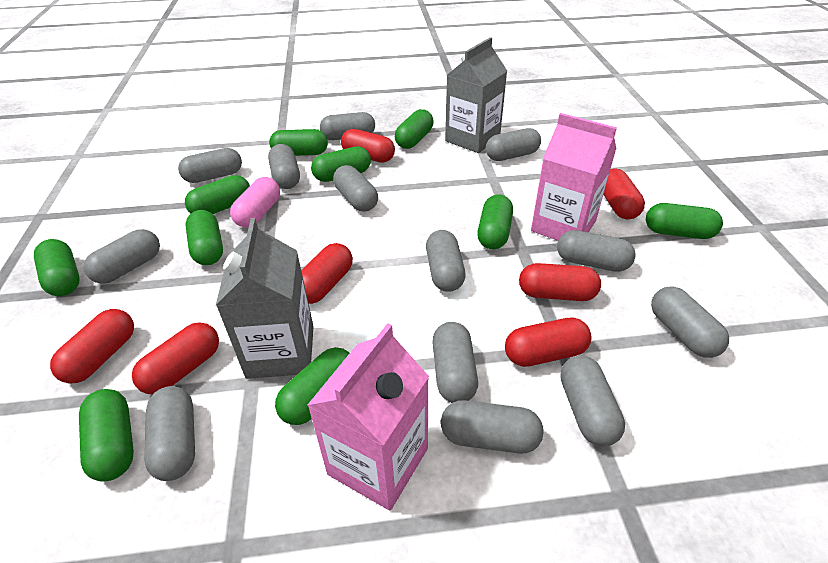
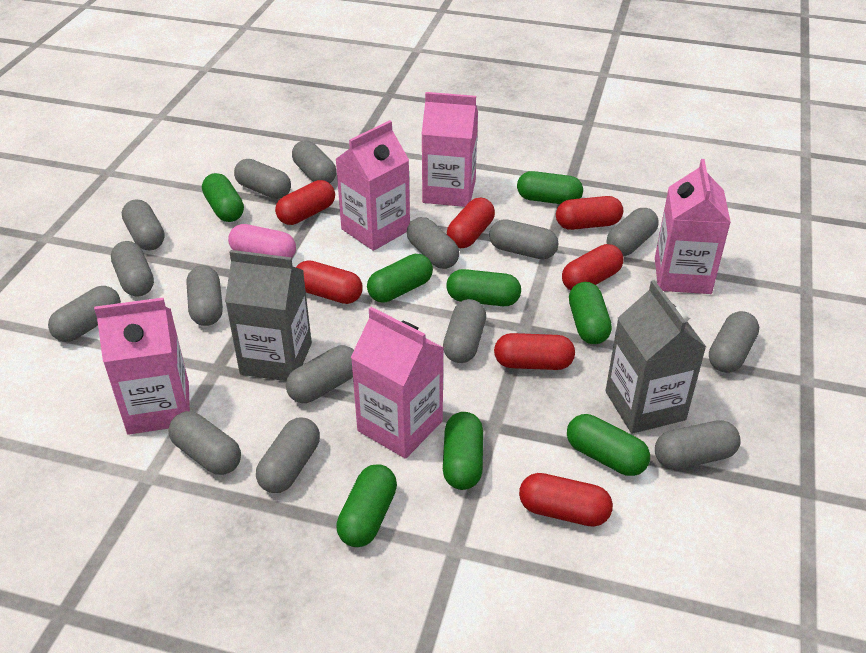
green capsule: [34,239,80,296] [79,389,134,482] [185,175,250,214] [185,210,223,265] [269,129,328,156] [275,347,349,425] [311,146,371,182] [395,109,434,149] [477,194,513,249] [646,203,723,239] = 10 -> [202,173,244,222] [336,464,397,547] [367,254,433,303] [443,412,483,490] [447,269,521,306] [517,171,583,204] [567,414,650,476] [569,282,612,344] = 8
grey capsule: [83,229,160,284] [144,386,195,481] [178,148,242,183] [268,144,300,189] [320,112,375,140] [333,165,378,212] [426,230,466,292] [432,322,478,403] [441,400,543,454] [486,128,541,161] [557,230,636,272] [560,356,625,446] [651,286,729,358] = 13 -> [48,286,121,342] [111,241,154,297] [122,199,165,250] [168,411,241,475] [187,266,223,326] [234,159,291,199] [256,418,320,493] [286,346,354,403] [292,140,336,183] [407,217,459,269] [443,299,486,363] [489,219,559,259] [607,208,659,256] [655,420,741,470] [709,311,759,373] = 15
pink carton: [307,323,429,511] [531,113,617,241] = 2 -> [94,298,190,435] [335,120,410,251] [351,307,444,459] [422,92,478,207] [655,159,731,294] = 5

